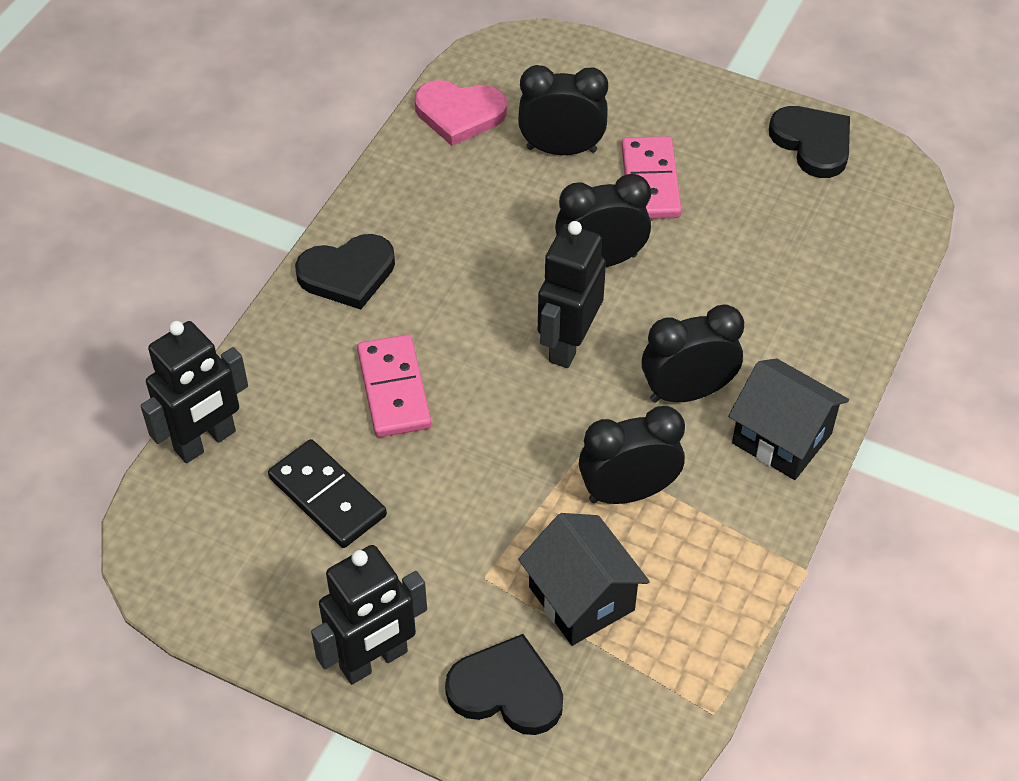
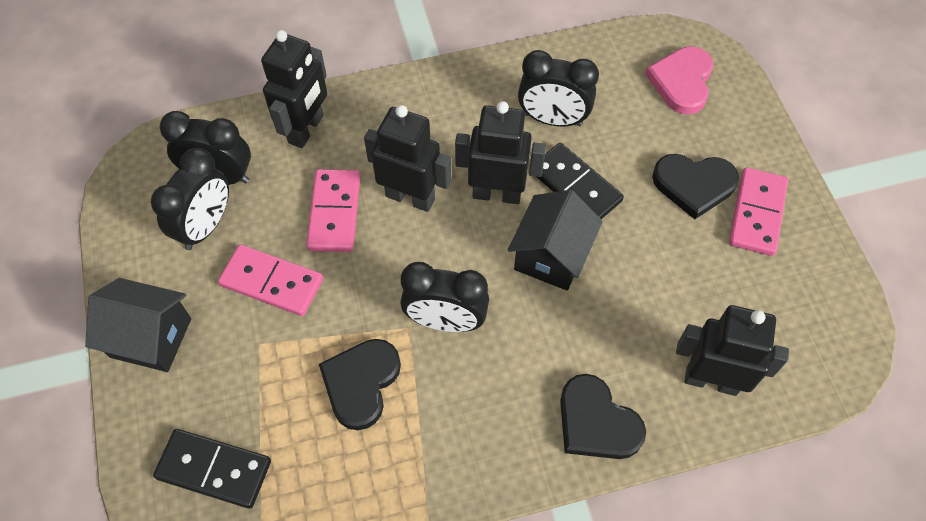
black domino: [268,439,387,548] = 1 -> [153,429,271,509] [537,143,624,219] = 2
black robot: [141,321,248,463] [311,545,427,684] [538,221,606,368] = 3 -> [261,30,328,148] [364,105,451,212] [455,101,546,204] [676,305,789,396] = 4
pink domino: [357,334,432,437] [621,136,682,219] = 2 -> [218,244,323,316] [306,169,360,252] [729,167,788,256] = 3

